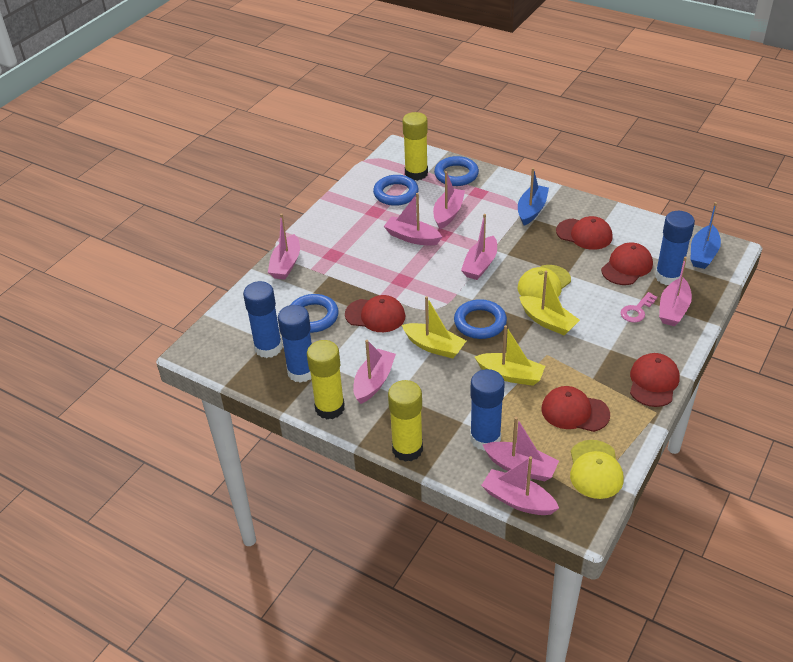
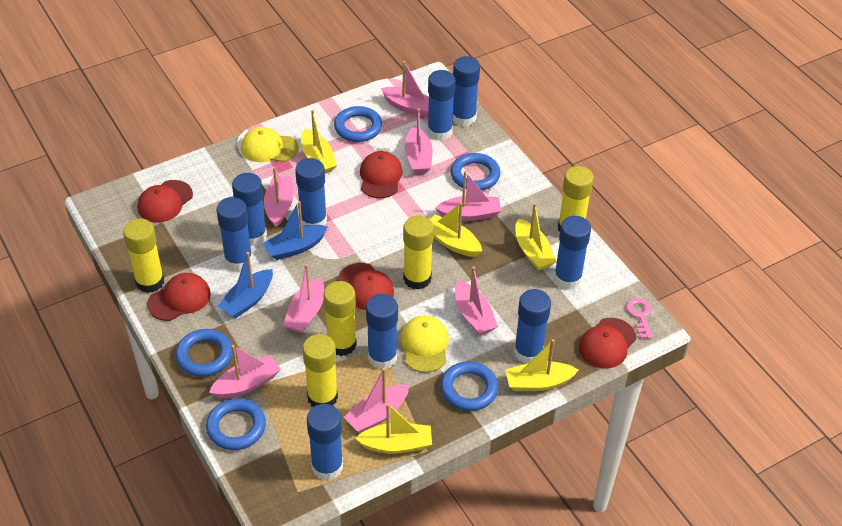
blue glue stick: [243,281,282,358] [278,305,312,383] [470,369,505,451] [655,211,695,285] = 4 -> [216,197,253,271] [232,173,267,246] [295,158,327,226] [307,404,343,480] [366,294,398,369] [427,70,455,140] [453,56,480,127] [514,289,551,363] [554,216,591,290] = 9
blue ring: [290,294,339,333] [373,175,419,206] [434,156,479,186] [454,299,507,339] = 4 -> [175,329,233,377] [206,398,266,450] [334,106,382,142] [440,361,498,411] [451,153,501,191] = 5
yellow boat: [402,296,466,359] [475,325,545,386] [519,271,580,335] = 3 -> [301,110,337,174] [355,403,432,454] [430,202,482,257] [505,339,578,391] [515,203,556,270] = 5
yellow glue stick: [307,340,345,419] [388,380,423,462] [402,112,428,181] = 3 -> [123,219,164,293] [303,334,338,407] [323,281,357,356] [403,215,434,290] [558,166,594,232] = 5

